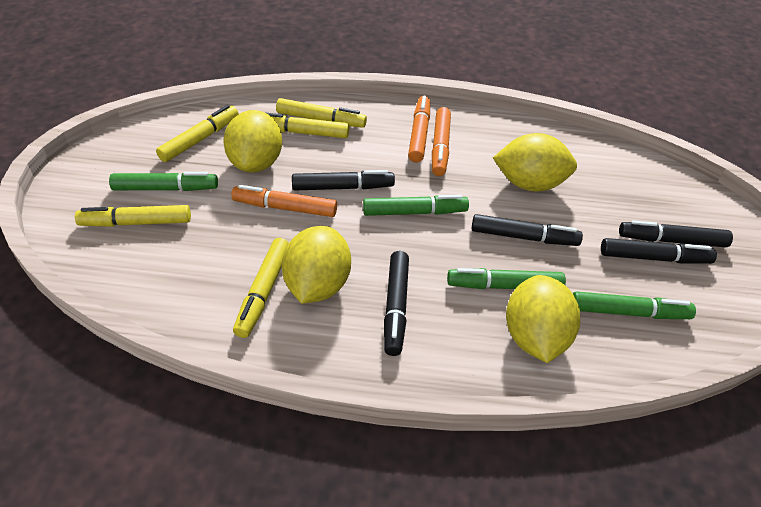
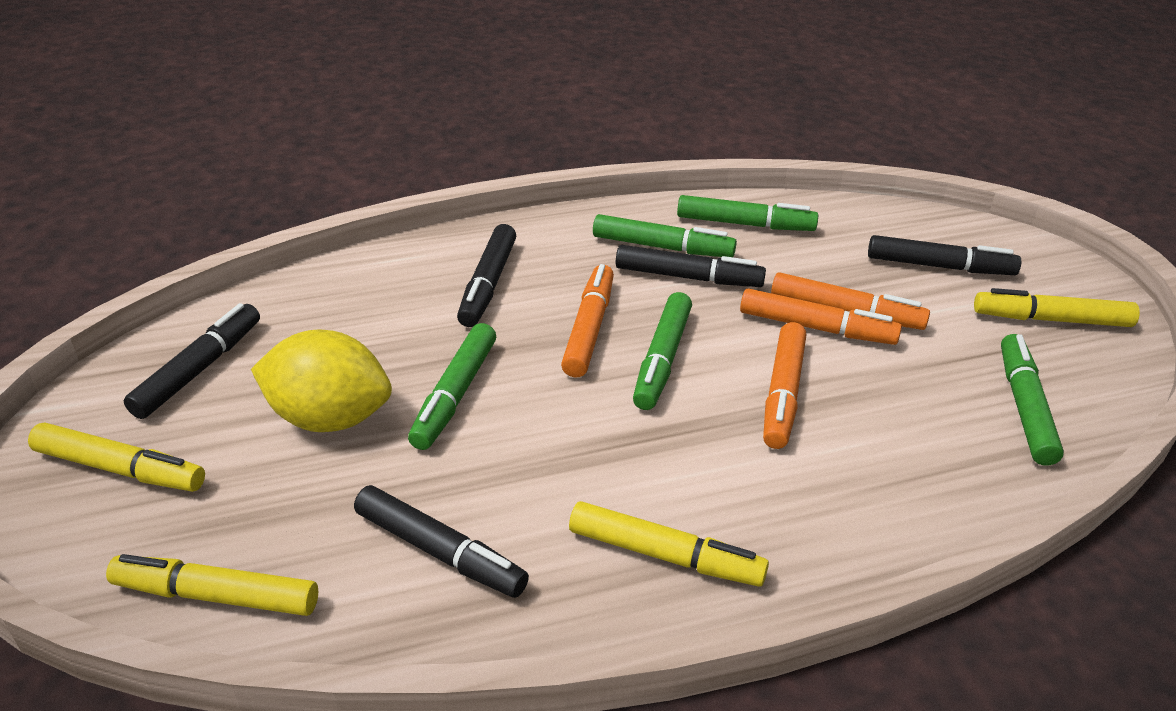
green marker: [109,172,218,191] [363,195,469,216] [447,268,566,289] [573,291,696,319] = 4 -> [408,323,496,450] [593,214,737,257] [633,292,692,410] [677,195,818,231] [1001,334,1064,466] = 5
orange marker: [231,185,337,217] [408,96,430,163] [432,107,451,176] = 3 -> [561,264,614,377] [740,288,902,345] [763,322,806,449] [771,272,930,330] = 4
yellow lemon: [223,110,282,173] [282,226,351,304] [493,133,577,191] [506,275,580,363] = 4 -> [251,329,392,432] = 1
yellow marker: [75,205,191,227] [156,105,239,162] [233,238,289,338] [267,113,349,138] [276,98,367,128] = 5 -> [28,422,205,492] [106,554,318,616] [569,501,769,587] [974,288,1140,327] = 4

